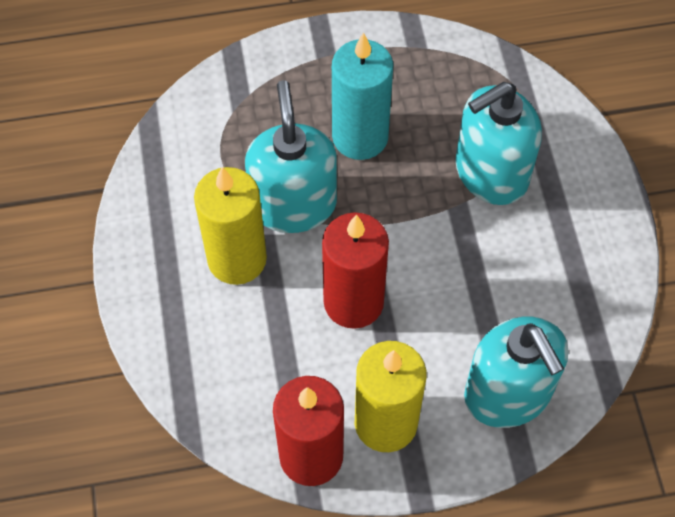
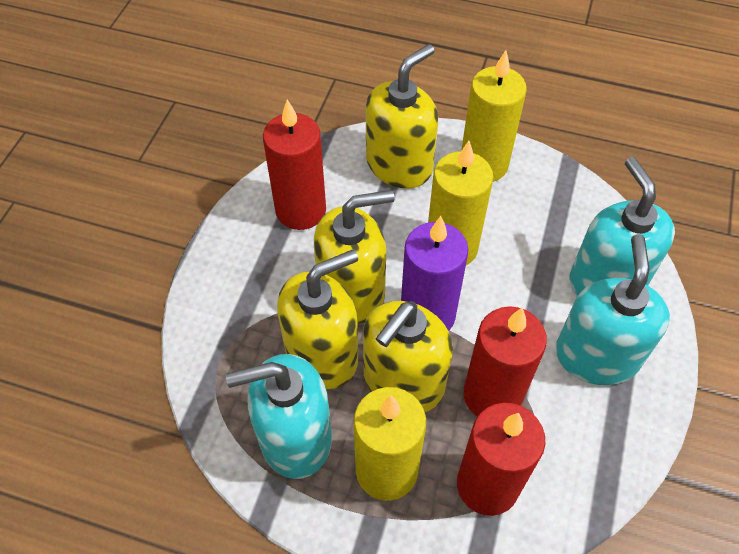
purple candle: none = 0 -> [401,216,468,331] = 1
red candle: [273,376,344,486] [322,212,389,329] = 2 -> [263,99,326,230] [457,403,545,516] [463,306,547,416] = 3
turquoise candle: [332,32,393,160] = 1 -> none = 0
yellow candle: [194,167,267,285] [355,341,426,452] = 2 -> [354,387,426,501] [428,141,494,265] [461,50,527,182] = 3
yellow soap dispenser: none = 0 -> [277,250,358,389] [314,190,395,324] [363,301,453,412] [366,44,438,189] = 4

